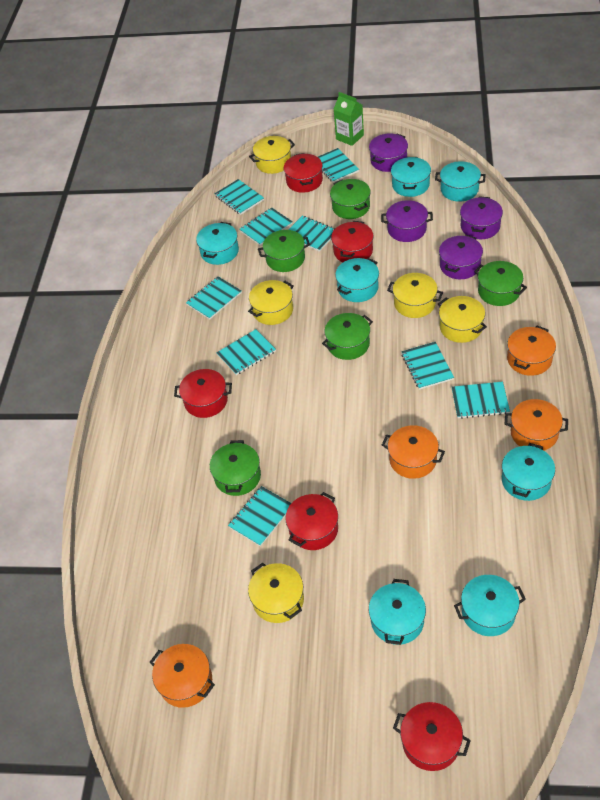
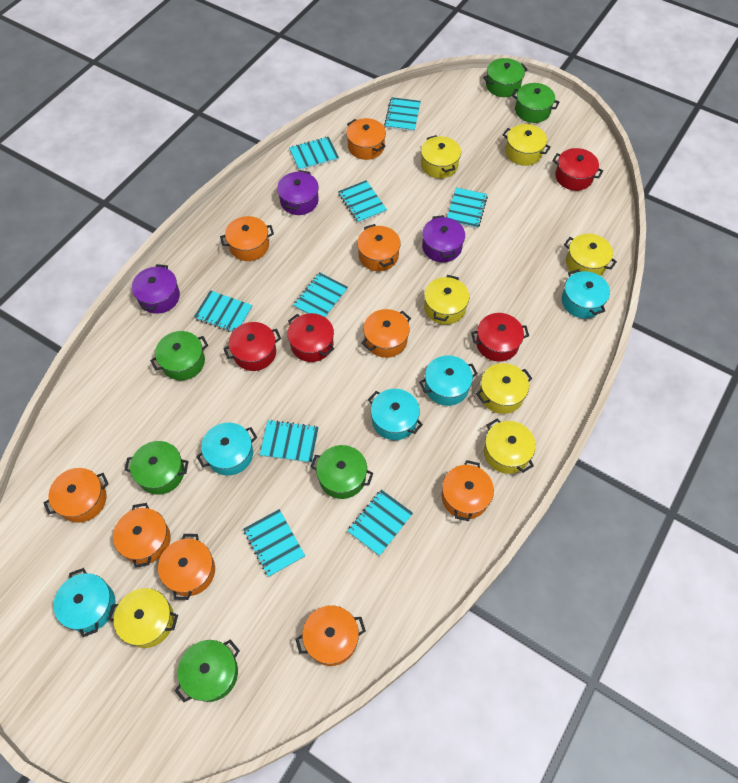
green carton: [334,92,364,146] = 1 -> none = 0
green pot: [210,440,261,496] [258,230,310,272] [322,313,373,360] [330,179,371,219] [474,261,527,306] = 5 -> [125,441,189,495] [150,331,208,380] [175,639,240,702] [310,445,373,499] [483,58,528,97] [512,83,559,123] = 6
orange pot: [150,644,215,708] [382,425,445,479] [505,399,568,451] [507,326,556,376] = 4 -> [44,468,108,523] [113,503,171,568] [158,534,215,600] [220,216,274,261] [296,605,366,666] [346,118,386,160] [357,224,401,271] [361,309,411,358] [442,460,494,521] = 9
purple pot: [369,134,408,172] [381,200,433,242] [439,235,483,279] [460,196,503,239] = 4 -> [132,264,180,314] [277,170,319,215] [422,215,465,262] = 3
red pot: [174,369,232,418] [283,153,323,193] [285,492,338,550] [331,221,374,262] [393,702,471,771] = 5 -> [223,322,281,371] [287,313,334,362] [471,313,529,362] [553,148,603,191] = 4
turquoise pot: [196,222,239,265] [335,258,379,302] [369,579,426,645] [391,157,431,197] [435,161,486,202] [454,575,526,636] [502,443,555,501] = 7 -> [54,568,116,637] [196,423,257,475] [368,389,423,440] [419,355,478,406] [562,269,610,319] = 5
yellow pot: [248,280,294,325] [248,563,304,623] [249,136,295,174] [387,273,443,318] [438,296,487,343] = 5 -> [108,588,178,648] [421,135,461,179] [424,275,469,325] [476,363,532,414] [484,419,536,474] [503,124,551,166] [564,233,617,276] = 7

